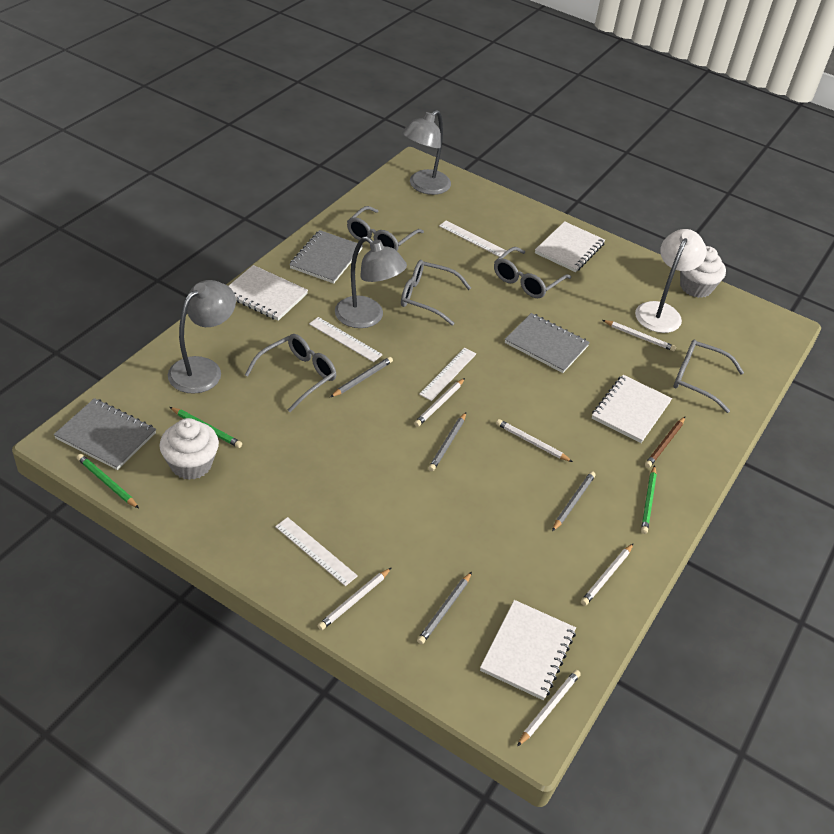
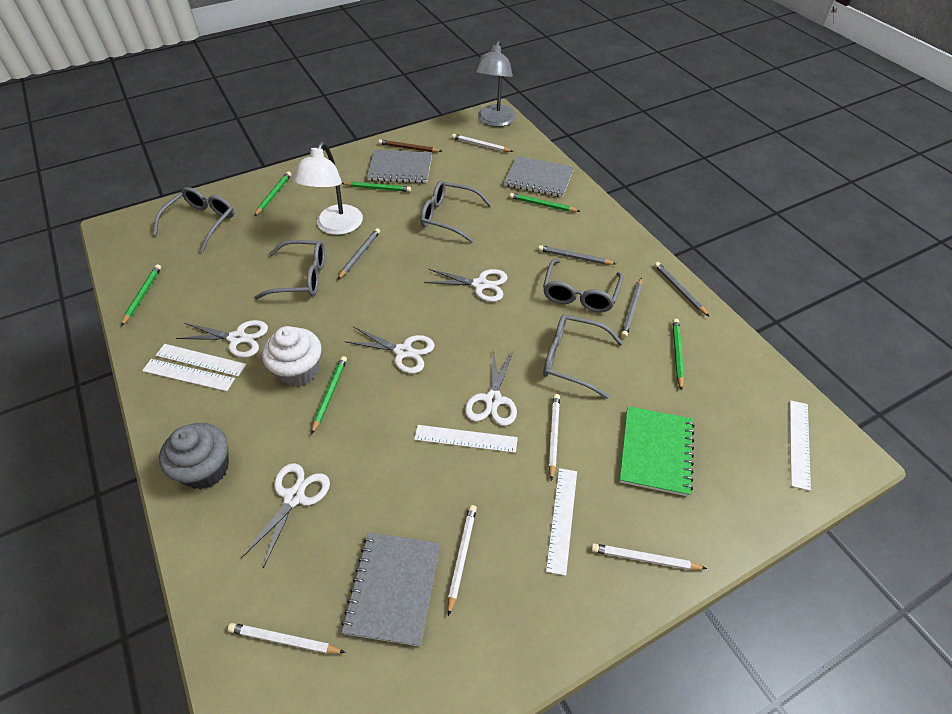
green notebook: none = 0 -> [619,406,695,496] = 1
green pencil: [77,454,139,508] [170,407,242,448] [641,465,657,534] = 3 -> [121,264,161,326] [254,171,291,216] [311,356,347,435] [342,182,411,192] [509,193,580,212] [673,319,684,391] = 6
grey cupcake: none = 0 -> [159,423,229,489] = 1
grey lamp: [168,280,236,394] [335,236,407,328] [402,110,451,195] = 3 -> [473,40,517,127] = 1
white cupcake: [159,418,219,480] [680,246,726,298] = 2 -> [262,326,321,386] = 1
white notebook: [229,265,308,321] [480,600,576,700] [535,221,605,272] [592,375,672,443] = 4 -> none = 0
white pencil: [318,568,391,630] [414,378,465,427] [496,419,573,462] [517,670,581,747] [581,544,633,606] [603,320,676,351] = 6 -> [228,623,346,654] [448,505,477,616] [452,134,513,152] [549,394,560,481] [591,543,707,570] = 5
white ruler: [275,517,358,586] [309,317,383,362] [419,348,476,401] [439,220,507,257] = 4 -> [142,359,235,391] [156,344,246,377] [414,425,518,453] [546,468,577,576] [790,400,811,491] = 5
white scissors: none = 0 -> [176,320,268,358] [241,463,330,568] [344,327,435,374] [424,269,508,302] [465,348,517,426] = 5

